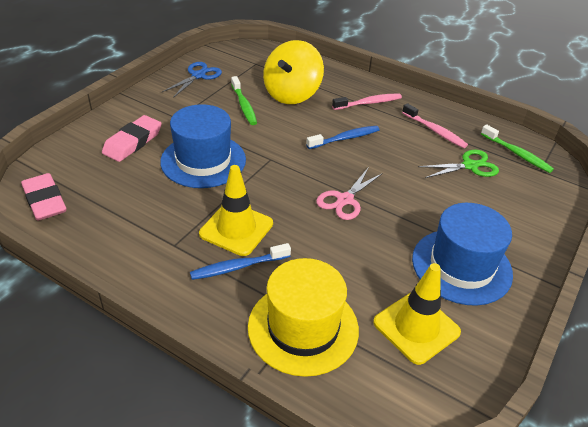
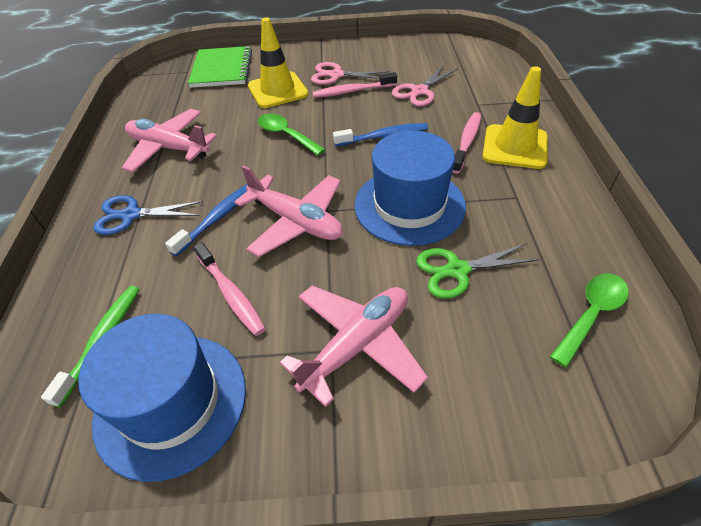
green notebook: none = 0 -> [188,46,252,88] = 1
green spoon: none = 0 -> [258,114,326,155] [550,273,629,368] = 2
green toothbrush: [231,76,257,125] [481,124,554,173] = 2 -> [41,286,140,407] = 1
pink eraser: [21,173,66,221] [102,115,162,162] = 2 -> none = 0
pink plane: none = 0 -> [122,109,217,172] [234,165,343,257] [280,286,428,407] = 3
pink scissors: [316,167,383,220] = 1 -> [311,62,390,85] [392,65,458,106] = 2
pink toothbrush: [332,94,402,110] [402,103,468,148] = 2 -> [193,242,266,336] [312,72,397,98] [453,112,481,174] = 3
yellow hat: [248,258,359,377] = 1 -> none = 0
yellow spinning top: [263,40,324,104] = 1 -> none = 0

